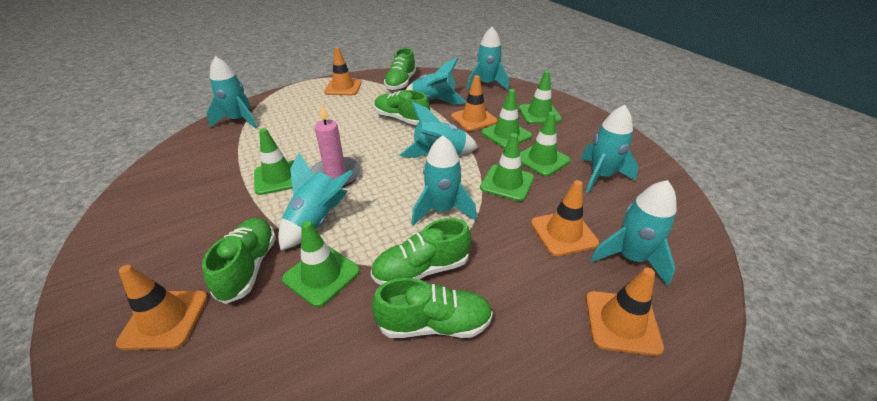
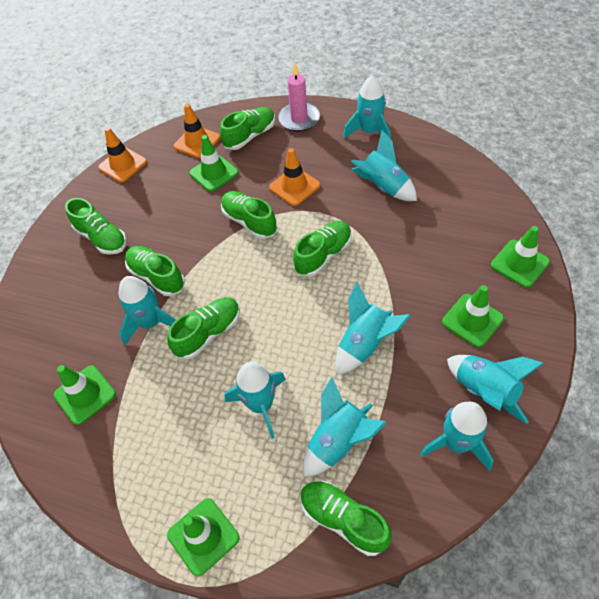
green shoe: [202,218,276,304] [370,218,471,285] [372,278,493,338] [374,90,430,125] [384,48,416,90] = 5 -> [65,198,127,255] [125,246,185,296] [168,297,240,360] [220,107,275,150] [221,191,278,239] [293,221,352,277] [300,481,392,556] = 7
green traffic cone: [254,128,295,195] [282,221,360,307] [480,133,534,201] [481,89,532,148] [518,71,562,124] [520,112,571,176] = 6 -> [53,365,116,425] [167,498,240,576] [189,135,238,192] [442,285,504,347] [491,226,550,288] = 5
orange traffic cone: [116,265,208,350] [324,47,362,95] [451,75,498,131] [531,180,599,256] [586,268,664,356] = 5 -> [98,127,147,182] [174,104,220,159] [269,148,320,206] = 3

